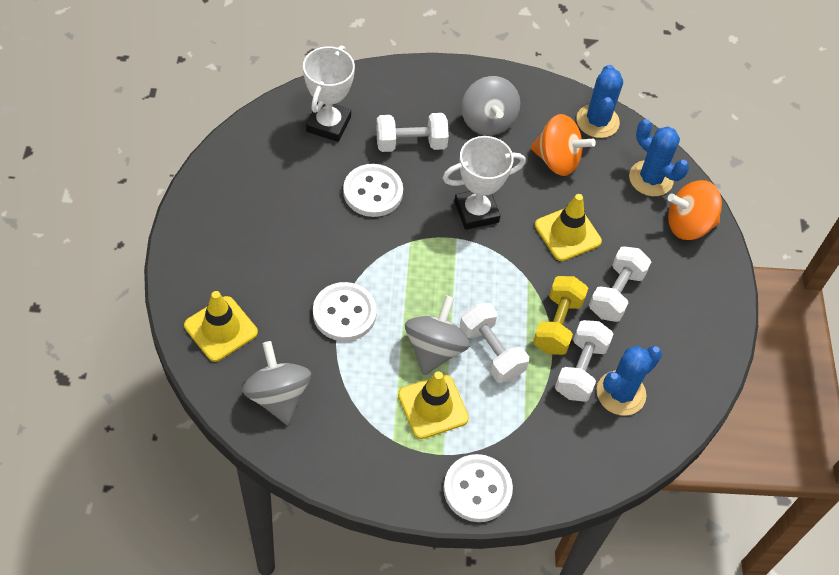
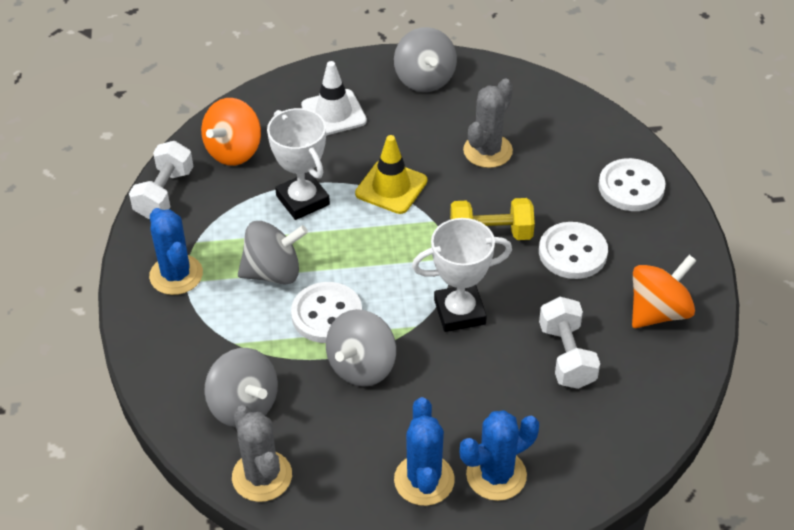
grey cactus: none = 0 -> [232,405,292,502] [463,79,513,168] = 2
grey spinning top: [242,341,311,425] [405,295,470,375] [461,76,520,136] = 3 -> [205,348,278,427] [238,221,308,285] [326,309,396,387] [394,27,457,92] = 4
white dumbbell: [376,113,449,152] [460,303,529,383] [555,320,613,402] [589,246,651,322] = 4 -> [129,141,194,219] [539,297,600,389] = 2
white traffic cone: none = 0 -> [301,61,367,136] = 1
yellow traffic cone: [184,291,258,362] [398,371,469,439] [535,194,602,261] = 3 -> [355,135,427,214] = 1

